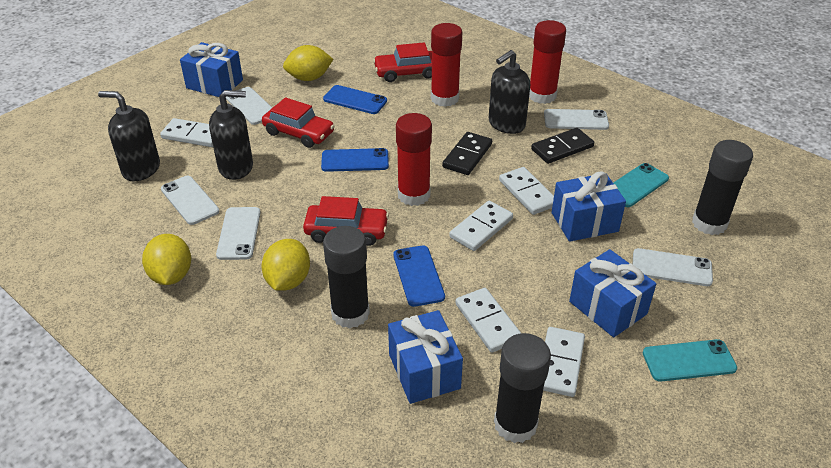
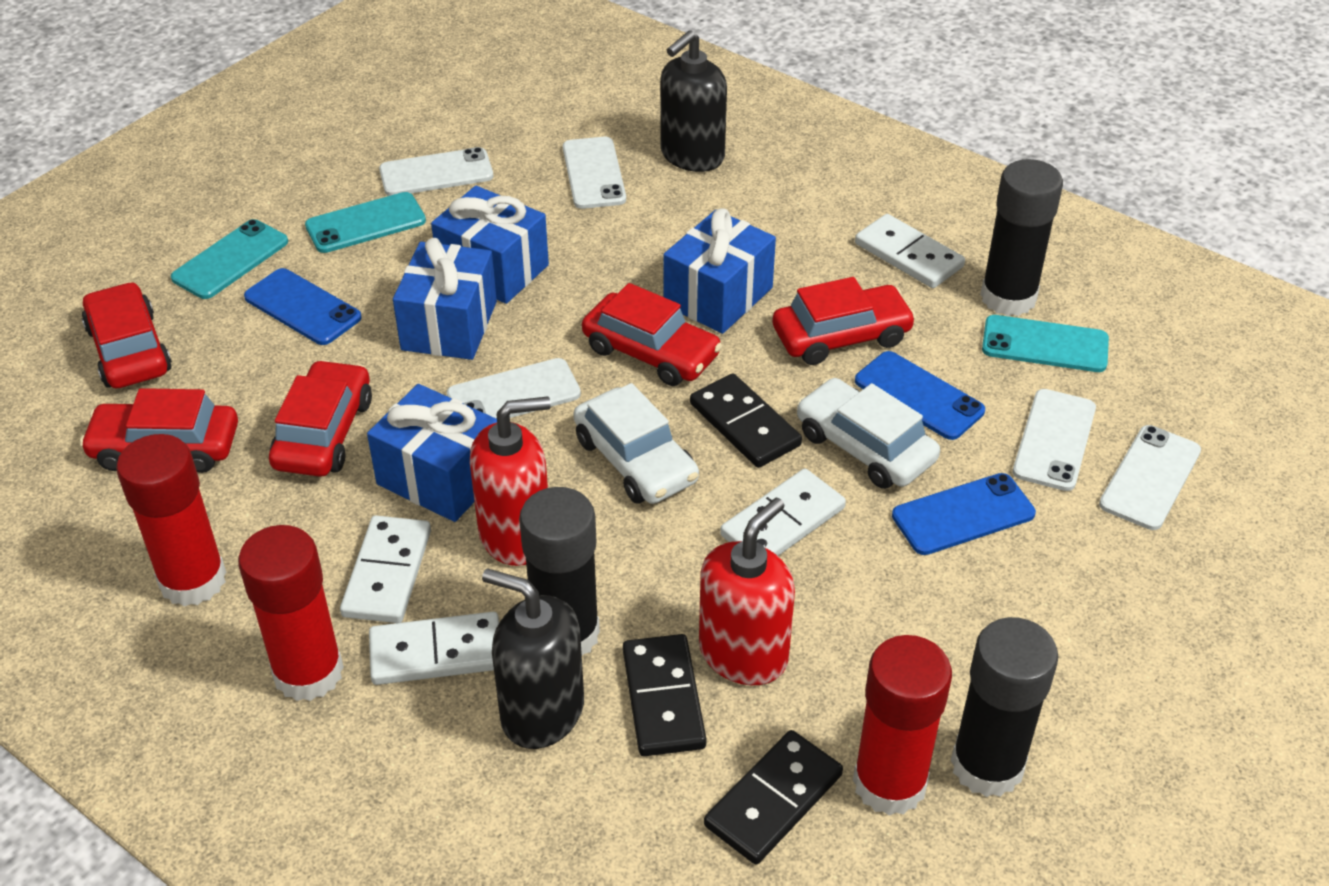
black domino: [442,132,492,175] [531,128,594,164] = 2 -> [623,634,707,756] [690,373,802,468] [704,730,843,864] = 3
black soap dispenser: [98,91,160,181] [209,90,253,180] [489,50,530,134] = 3 -> [482,568,584,749] [660,30,727,172] = 2
red car: [262,97,335,148] [303,196,389,246] [373,43,432,82] = 3 -> [80,388,238,473] [81,282,172,388] [269,360,372,477] [582,283,722,386] [772,277,916,365] = 5
red soap dispenser: none = 0 -> [470,396,551,566] [699,498,795,685] = 2
turquoise phone: [614,163,669,207] [643,339,737,382] = 2 -> [171,219,288,299] [305,192,426,253] [982,315,1109,372] = 3
white car: none = 0 -> [573,383,699,504] [797,378,940,489] = 2
white domino: [160,118,213,147] [449,201,513,251] [455,288,521,353] [499,167,554,215] [543,327,585,397] = 5 -> [340,515,431,623] [369,612,499,685] [720,469,846,556] [855,214,965,288] = 4
yellow lemon: [142,234,191,285] [262,239,310,291] [283,45,333,81] = 3 -> none = 0

